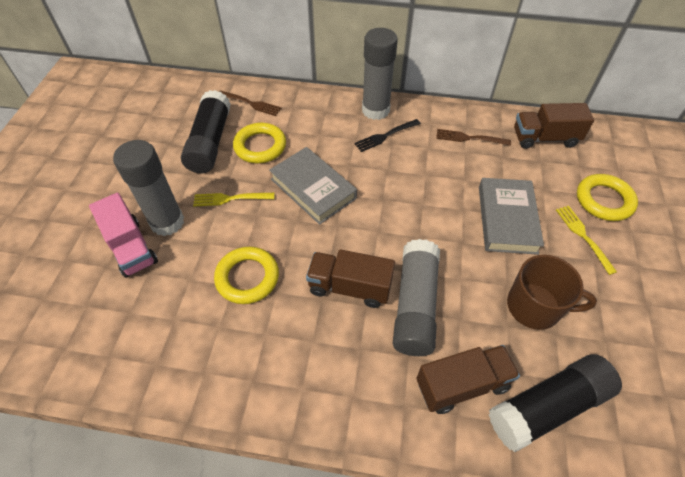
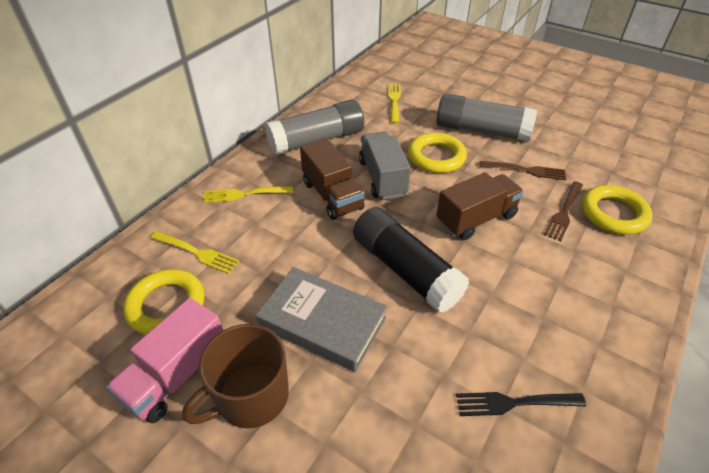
black glue stick: [181,90,231,174] [489,354,622,452] = 2 -> [353,207,469,313] = 1
brown truck: [306,249,395,308] [416,345,520,414] [514,103,594,149] = 3 -> [300,138,365,220] [436,172,524,240] = 2
grey book: [269,147,357,225] [479,178,544,255] = 2 -> [256,267,387,372] = 1
grey glue stick: [113,140,184,236] [362,28,398,120] [393,239,440,356] = 3 -> [265,100,364,155] [436,94,537,142] = 2
grey truck: none = 0 -> [359,131,411,200] = 1
yellow fork: [193,193,274,206] [556,206,617,275] = 2 -> [151,231,239,274] [203,186,293,203] [388,84,401,123] = 3

